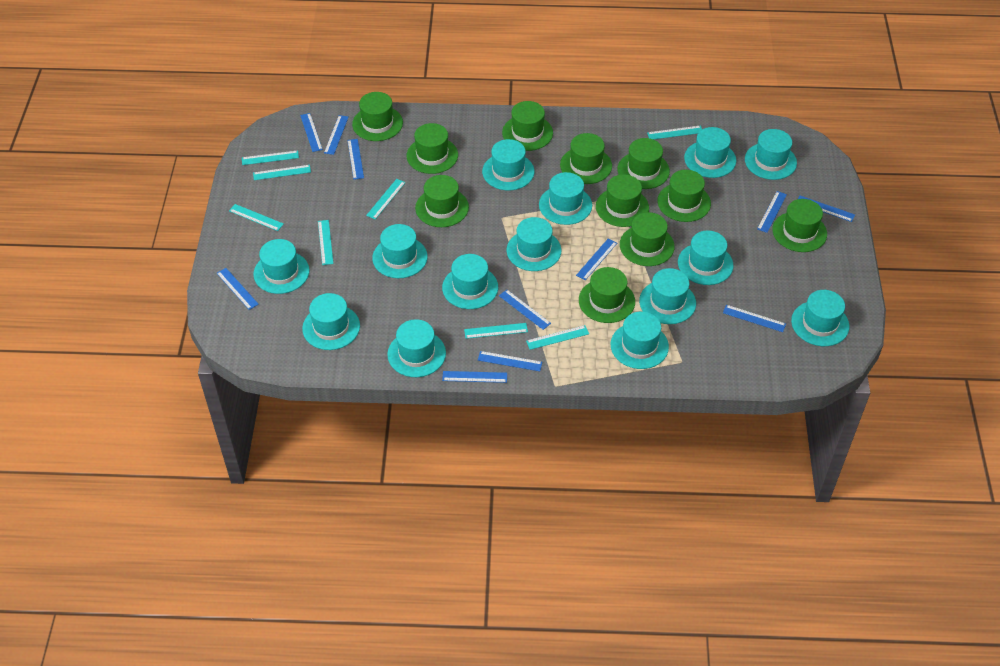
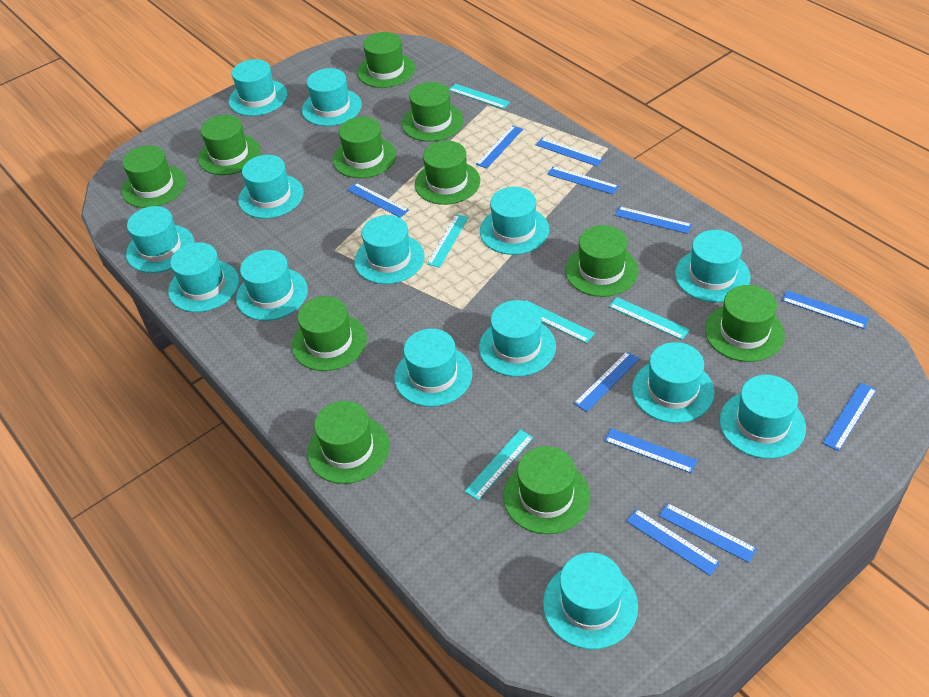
turquoise ruler: [229,204,284,231] [242,151,299,165] [253,165,311,180] [318,220,333,265] [366,179,406,219] [464,323,528,339] [526,325,589,350] [647,125,702,139] = 8 -> [427,214,469,267] [449,83,510,109] [465,430,534,500] [526,300,595,343] [609,297,690,340] = 5

